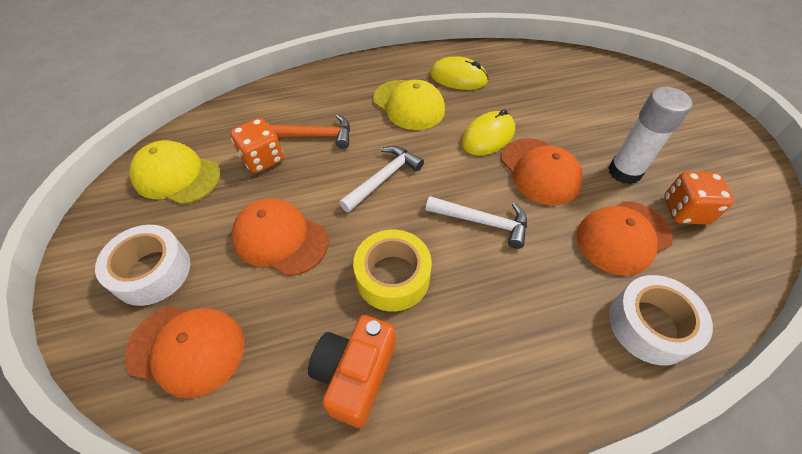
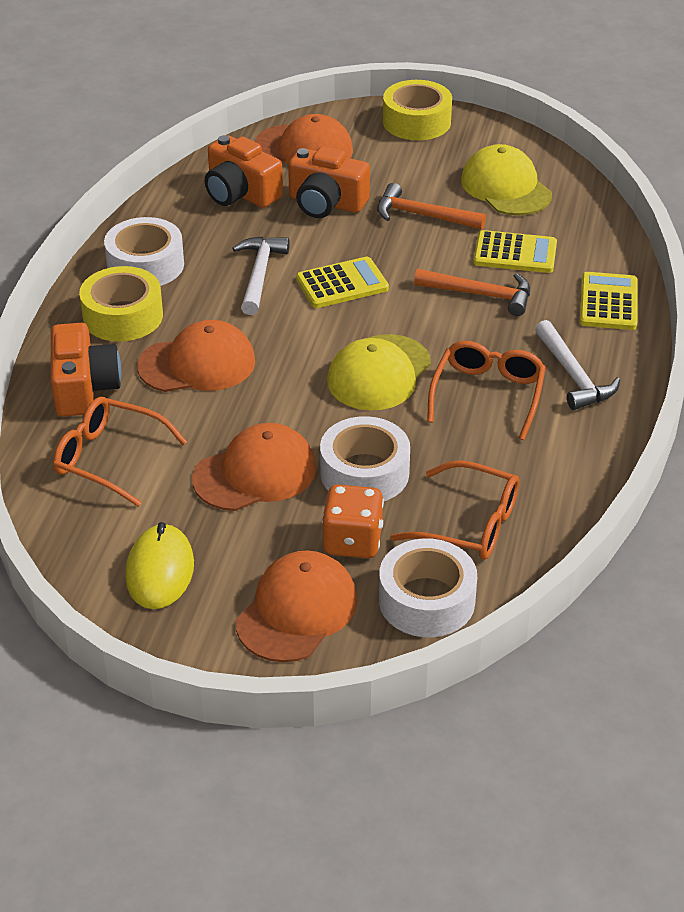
orange camera: [308,315,396,428] = 1 -> [51,323,121,417] [205,135,283,208] [288,146,370,218] = 3
orange dice: [230,118,283,173] [664,172,734,225] = 2 -> [322,484,384,558] = 1
orange glasses: none = 0 -> [53,397,187,507] [390,460,519,560] [427,341,546,440] = 3
orange hammer: [269,114,350,149] = 1 -> [377,183,486,230] [414,269,530,316] = 2
white glue stick: [608,87,692,184] = 1 -> none = 0
white tape: [95,225,190,306] [609,275,713,365] = 2 -> [104,217,184,286] [320,416,410,501] [379,538,477,637] = 3
yellow calculator: none = 0 -> [296,257,389,308] [473,230,557,273] [580,272,638,330] = 3
yellow mouse: [430,56,489,90] [461,109,515,155] = 2 -> [125,522,194,609] = 1
yellow tape: [353,229,432,312] = 1 -> [79,266,163,342] [383,80,452,140] = 2

